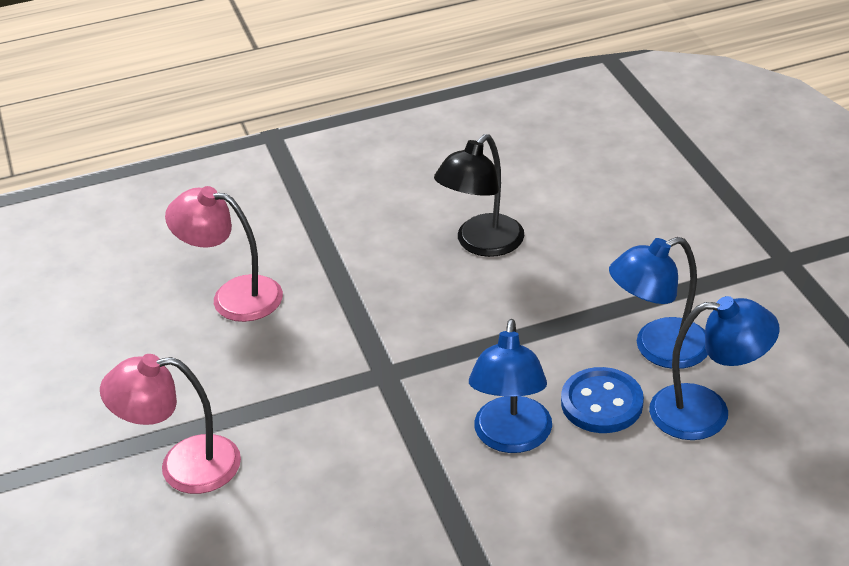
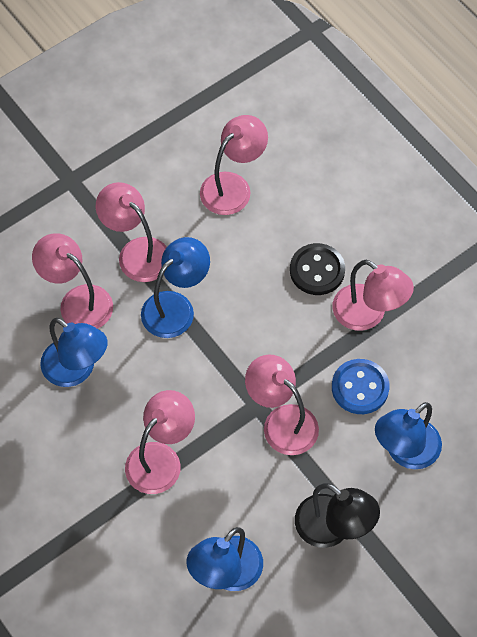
black button: none = 0 -> [290,243,345,295] = 1
blue lamp: [469,319,552,453] [609,237,708,369] [649,296,780,440] = 3 -> [40,318,108,387] [141,237,210,338] [186,527,263,591] [375,402,442,469] = 4
pink lamp: [100,354,241,494] [165,186,283,322] = 2 -> [32,233,113,329] [96,182,167,282] [125,390,195,494] [200,115,268,215] [245,354,319,455] [333,260,414,331] = 6

